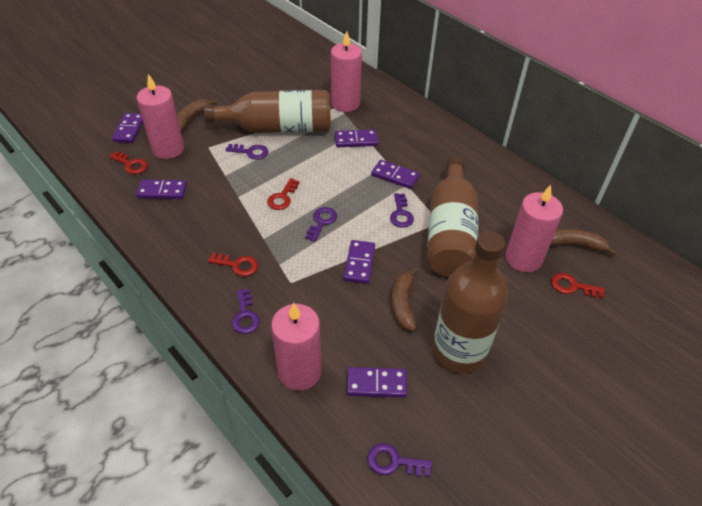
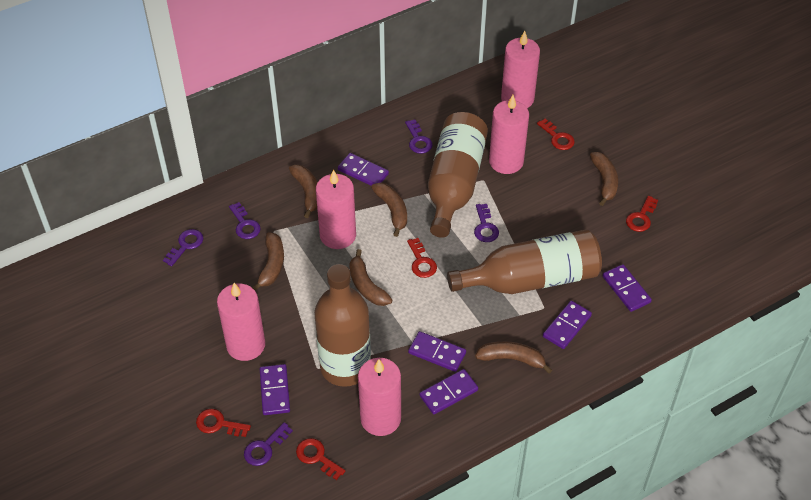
brown banana: [177,99,217,132] [391,267,418,331] [550,229,617,255] = 3 -> [252,232,284,291] [289,164,318,218] [349,249,392,306] [371,183,407,237] [475,341,552,374] [590,152,618,206] = 6
pink candle: [137,74,184,159] [271,303,321,391] [331,31,362,112] [505,185,563,272] = 4 -> [217,283,265,361] [316,170,356,249] [358,358,401,436] [489,95,529,174] [501,31,540,108] = 5
red key: [109,151,148,174] [208,253,258,277] [267,178,300,210] [551,273,605,298] = 4 -> [196,409,251,437] [296,438,345,480] [407,238,437,278] [537,118,575,150] [626,196,658,232] = 5

